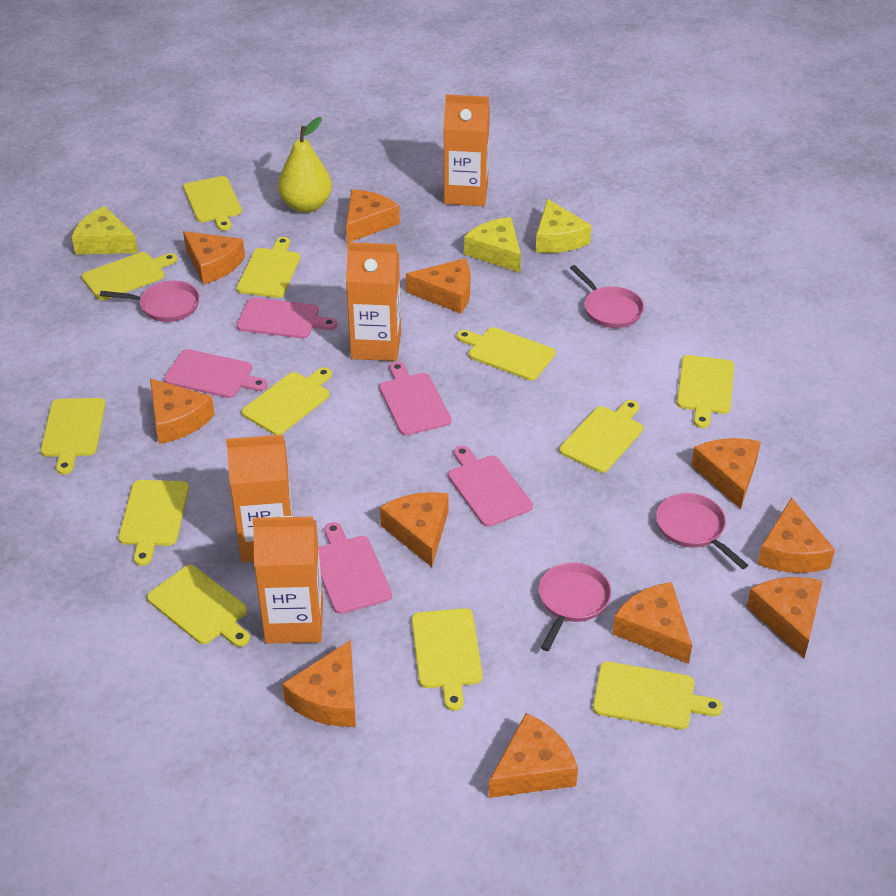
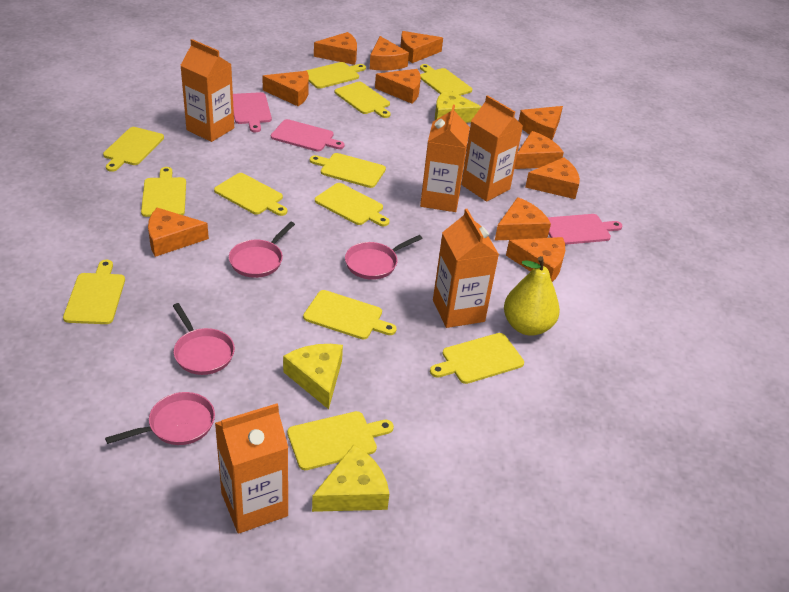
orange carton: [226,435,293,562] [253,516,323,644] [346,242,401,361] [444,95,490,206] = 4 -> [180,39,234,142] [215,403,288,534] [420,105,470,212] [433,209,499,328] [461,95,523,202] = 5
pink cutting board: [164,349,268,398] [237,297,337,338] [318,522,392,614] [379,362,451,435] [448,446,533,527] = 5 -> [233,92,272,132] [271,119,344,152] [547,214,623,245] = 3

